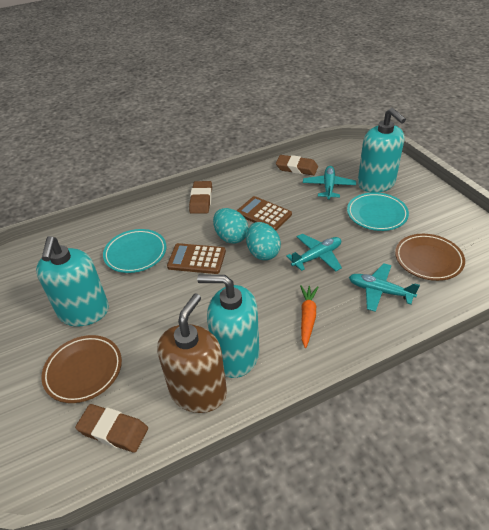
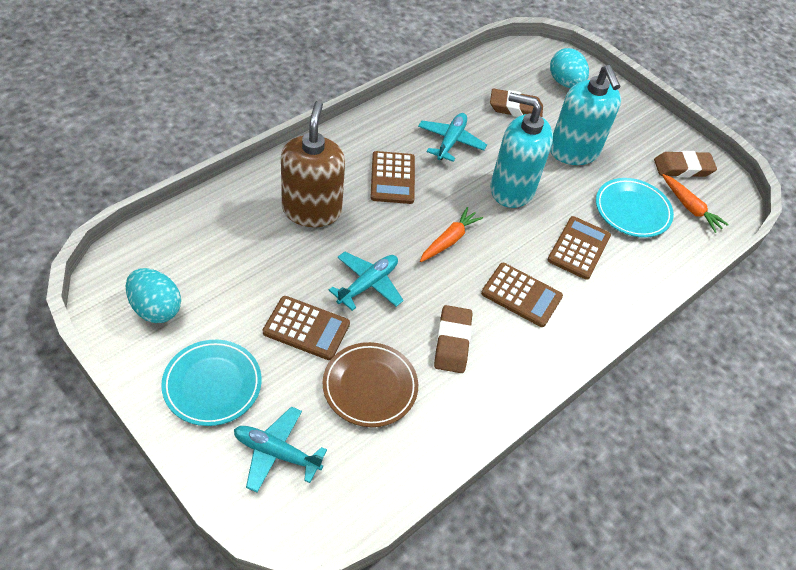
brown calculator: [167,243,226,274] [237,196,292,231] = 2 -> [263,296,350,360] [370,151,415,204] [481,263,563,327] [547,216,611,280] = 4
brown plate: [41,335,122,403] [395,234,465,281] = 2 -> [323,342,418,427] = 1
orange carrot: [300,285,318,348] = 1 -> [420,207,483,262] [662,174,729,233] = 2
turquoise soap dispenser: [36,236,109,326] [197,275,259,378] [358,108,406,193] = 3 -> [490,93,553,208] [550,65,621,165] = 2

